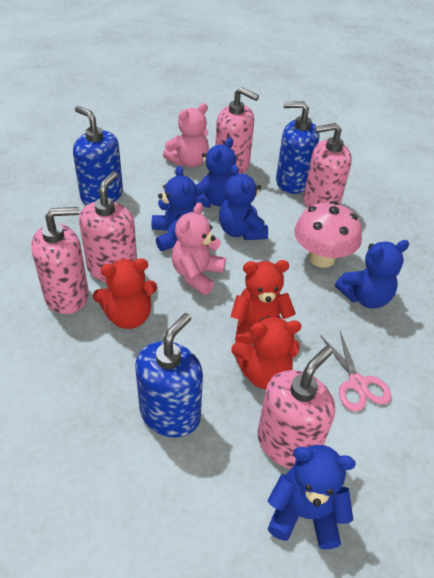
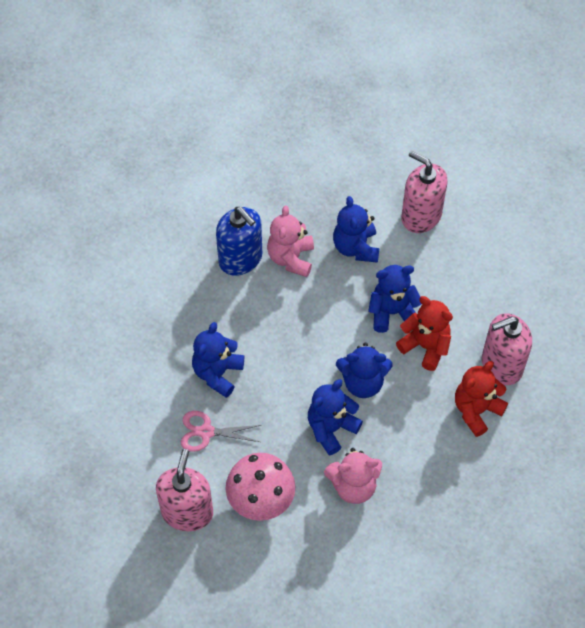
blue soap dispenser: [73,106,123,205] [135,313,203,437] [276,101,319,194] = 3 -> [216,207,262,276] = 1
pink soap dispenser: [31,207,89,314] [79,171,137,282] [215,87,259,174] [258,346,335,469] [303,123,352,208] = 5 -> [156,449,213,531] [401,151,448,233] [482,313,532,385] = 3
red teddy bear: [93,259,157,329] [231,260,296,345] [232,316,301,389] = 3 -> [396,296,453,371] [455,361,508,437] = 2

